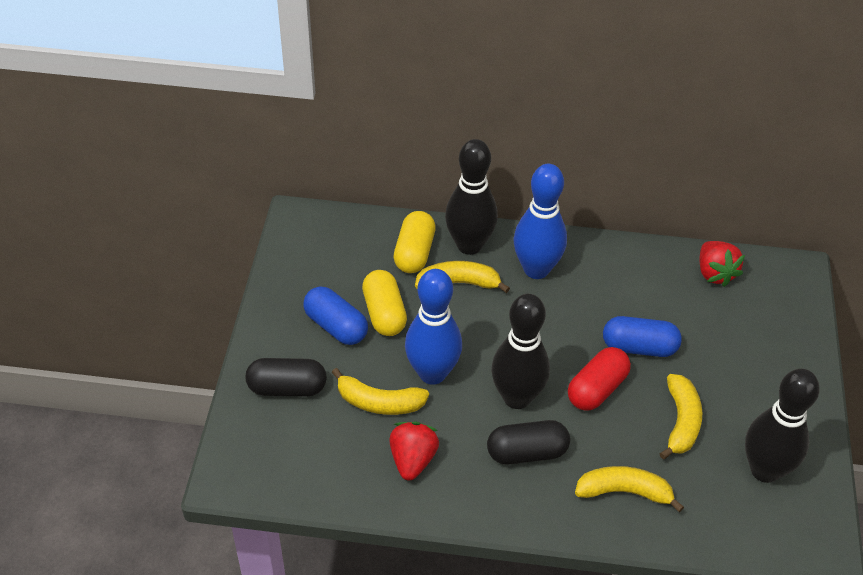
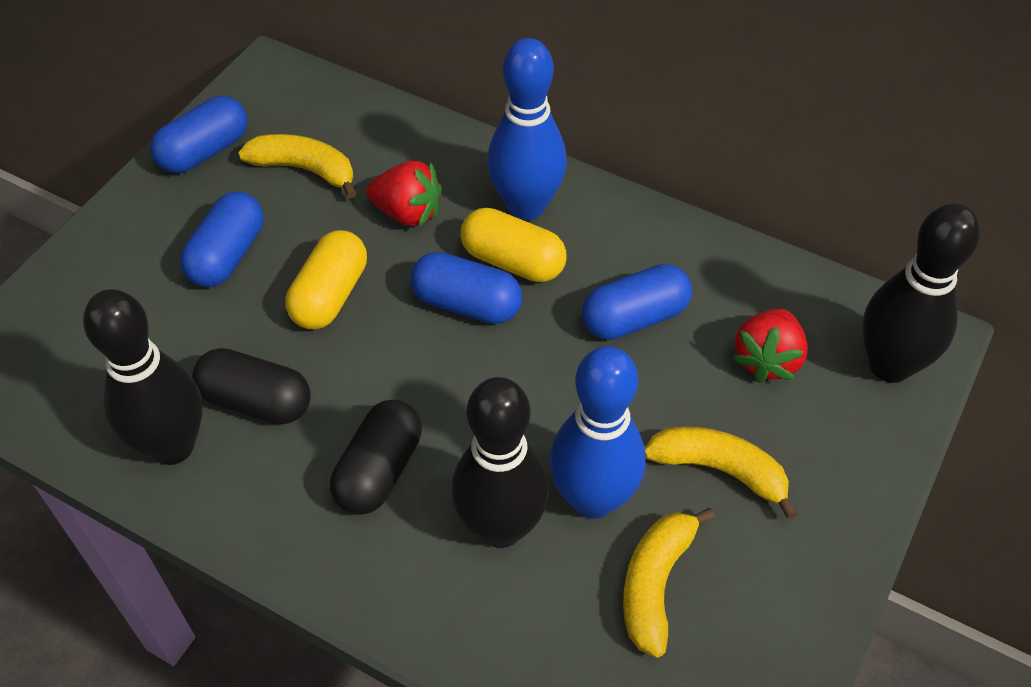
blue capsule: [303,286,368,345] [603,316,682,357] = 2 -> [150,96,248,173] [180,192,264,287] [411,252,522,324] [582,264,692,340] = 4
red capsule: [568,347,631,411] = 1 -> none = 0
yellow banana: [332,368,429,415] [415,261,510,293] [575,466,684,512] [659,374,702,459] = 4 -> [238,134,357,198] [623,508,715,658] [645,426,798,519] = 3

